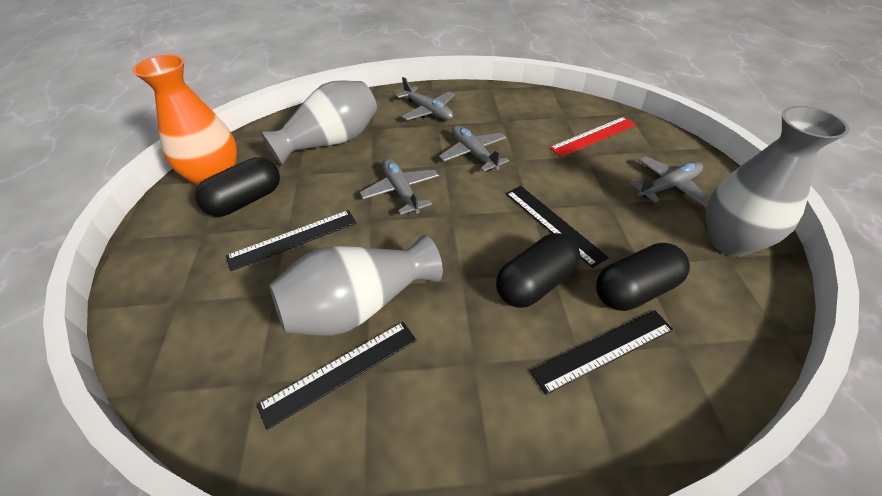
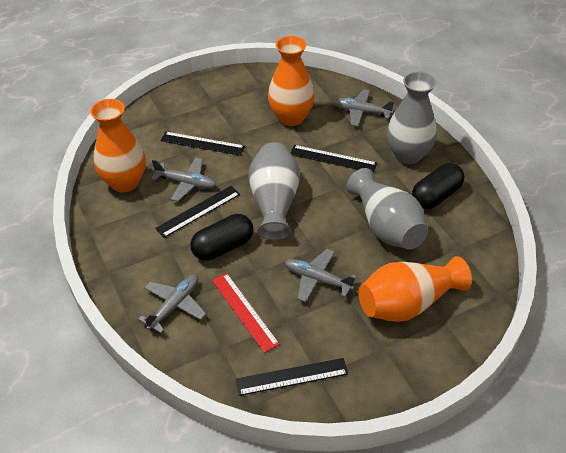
black capsule: [195,157,280,217] [496,233,580,308] [596,243,690,311] = 3 -> [191,214,254,261] [412,163,465,209] = 2
orange vase: [133,54,237,186] = 1 -> [90,99,146,193] [268,36,315,126] [359,256,472,322] = 3

